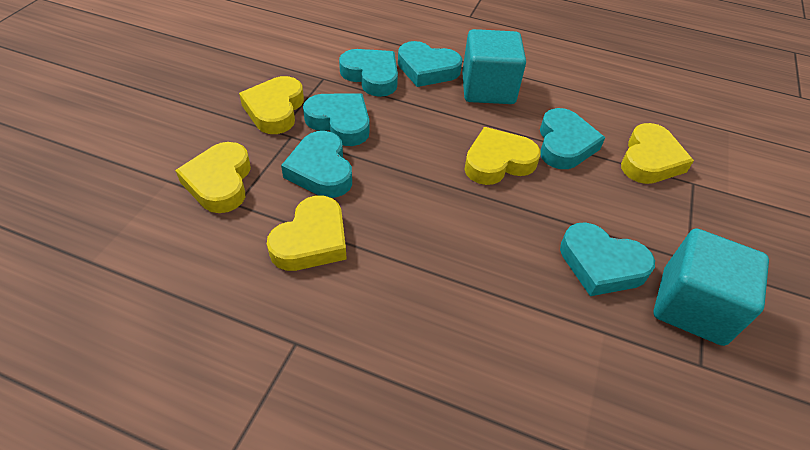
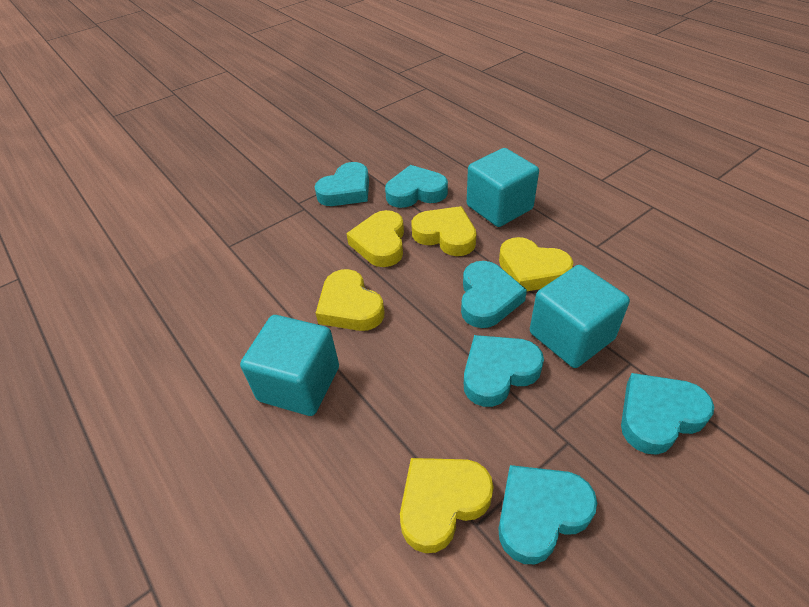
turquoise cube: [462,29,526,104] [653,228,769,346] = 2 -> [240,315,339,416] [467,148,539,227] [530,265,630,368] = 3

